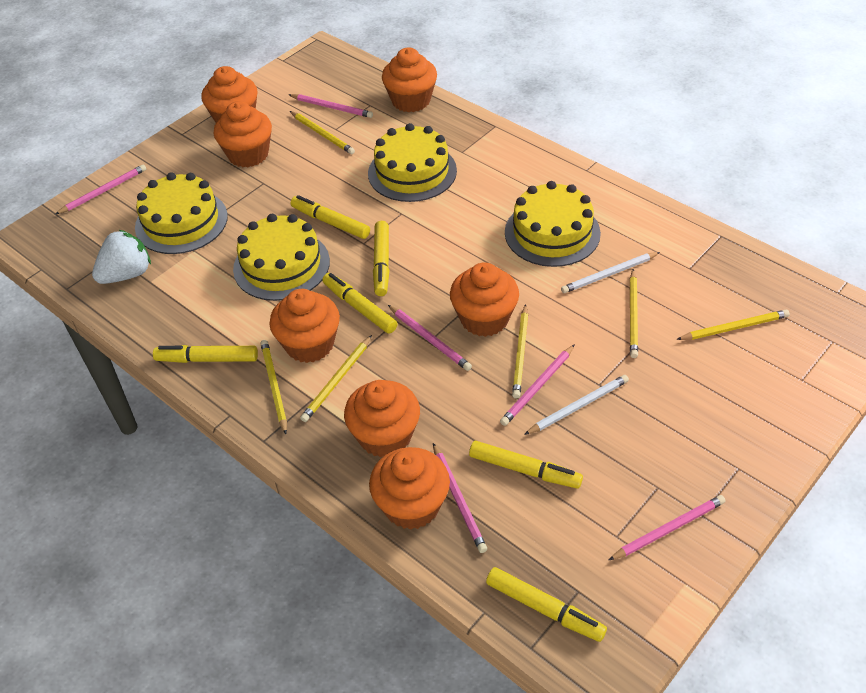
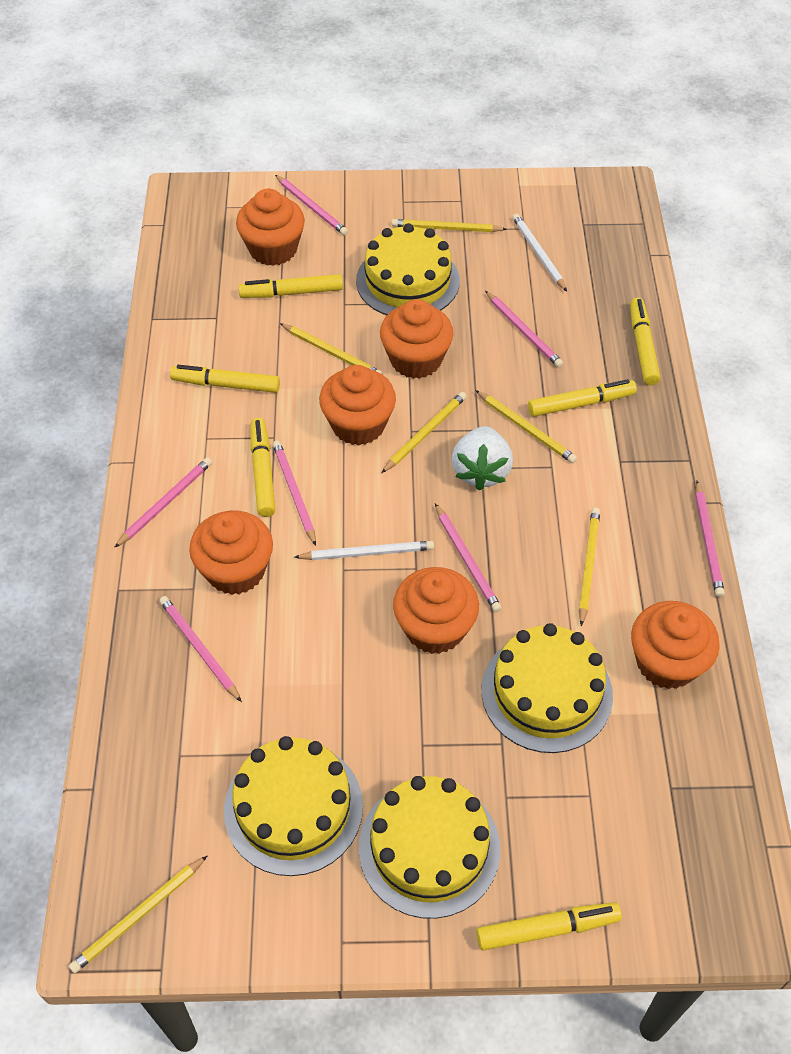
orange cupcake: [201,66,258,122] [214,101,272,167] [269,289,340,363] [344,380,420,458] [369,447,450,530] [382,47,437,112] [450,262,519,337] = 7 -> [189,511,273,595] [236,188,305,266] [319,365,396,445] [380,299,453,379] [393,567,479,654] [631,601,720,689] = 6
pink pencil: [55,164,146,214] [289,94,373,118] [388,305,472,371] [433,443,487,553] [500,344,575,426] [609,495,726,560] = 6 -> [114,457,212,548] [159,596,242,702] [273,440,316,546] [275,175,348,235] [435,503,502,612] [485,291,563,368] [695,481,725,597] = 7

